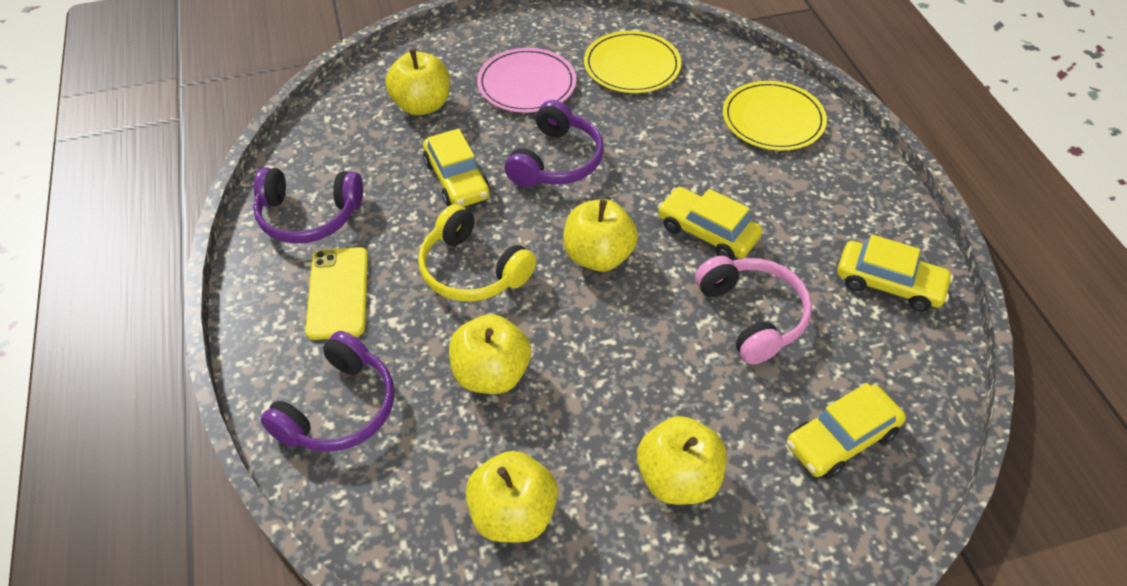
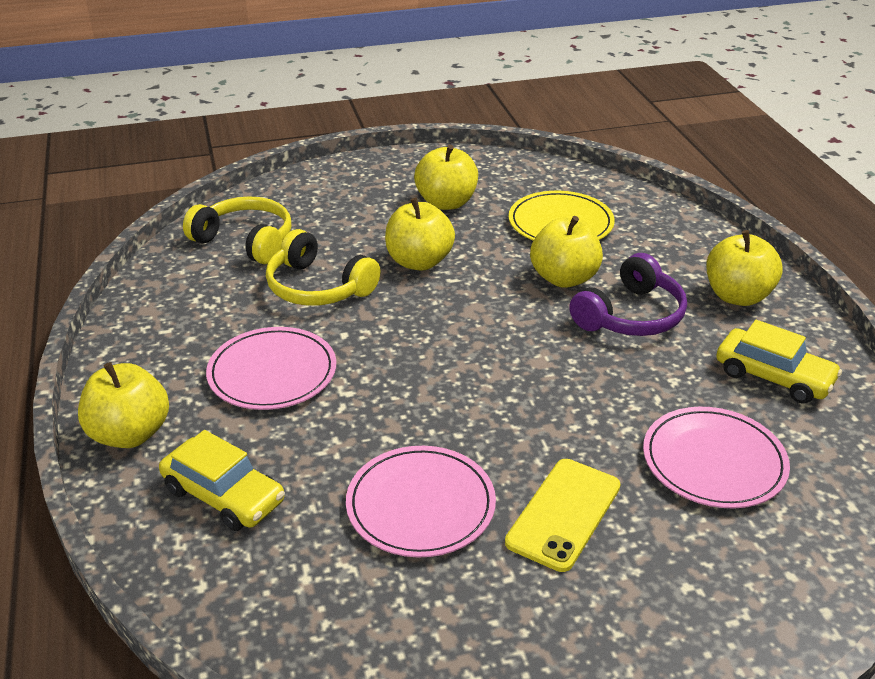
pink headphones: [695,256,812,365] = 1 -> none = 0
pink plate: [477,48,577,113] = 1 -> [206,327,336,410] [346,446,496,557] [643,407,790,508] = 3
purple headphones: [253,167,363,244] [260,331,394,452] [505,100,604,187] = 3 -> [569,253,687,336] = 1
yellow car: [423,128,490,207] [658,187,763,260] [787,383,906,479] [837,234,953,312] = 4 -> [159,430,285,531] [716,320,842,404] = 2
yellow headphones: [418,204,536,302] = 1 -> [183,196,291,264] [266,229,381,306] = 2
yellow plate: [584,31,681,93] [723,81,827,151] = 2 -> [509,191,615,241] = 1

